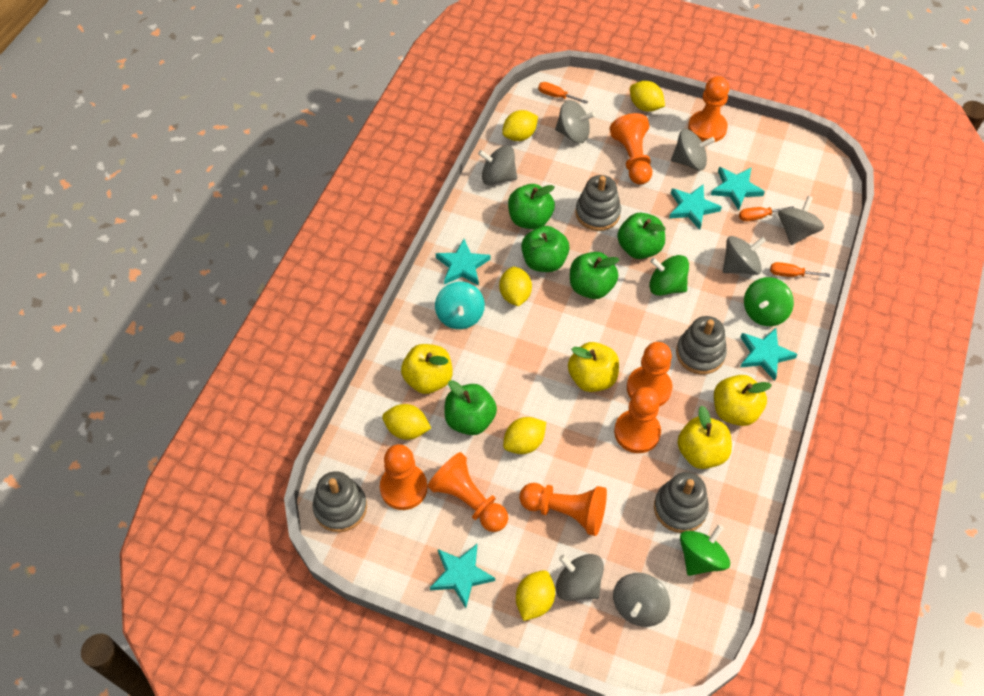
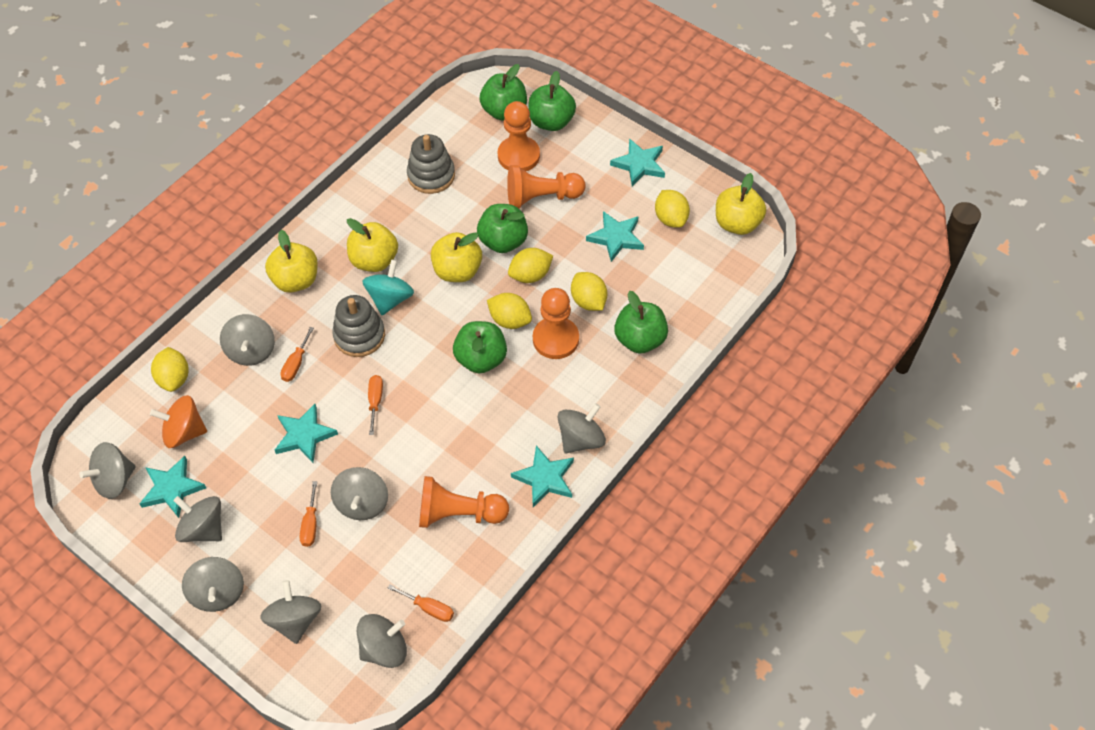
green spinning top: [649,255,689,296] [680,524,730,576] [744,277,794,326] = 3 -> none = 0
grey spinning top: [478,145,517,185] [555,100,595,143] [556,554,604,601] [613,573,670,627] [671,129,715,170] [723,236,766,275] [778,196,824,245] = 7 -> [79,442,136,499] [173,496,222,542] [182,557,244,612] [220,314,275,366] [260,580,321,644] [331,467,388,520] [357,614,407,668] [558,403,606,454] = 8
grey stacking toy: [313,471,367,532] [575,175,621,231] [654,472,709,533] [676,316,727,374] = 4 -> [332,295,385,357] [407,134,455,194] = 2
orange pawn: [380,444,428,510] [428,452,508,532] [519,483,607,536] [610,113,652,184] [614,387,661,453] [627,342,672,407] [688,76,729,142] = 7 -> [419,476,509,528] [497,101,540,171] [507,165,585,209] [533,288,579,359] = 4
orange screwdriver: [538,82,588,104] [739,206,794,221] [770,262,830,277] = 3 -> [280,327,314,382] [300,481,317,547] [368,375,383,435] [387,584,454,622] = 4
orange spinning top: none = 0 -> [150,395,207,448] = 1
yellow lemon: [382,404,431,440] [499,267,532,307] [502,110,538,141] [503,417,546,454] [516,570,555,621] [630,81,665,112] = 6 -> [151,347,189,392] [487,293,532,329] [508,248,553,283] [571,272,607,311] [655,190,690,228] = 5

